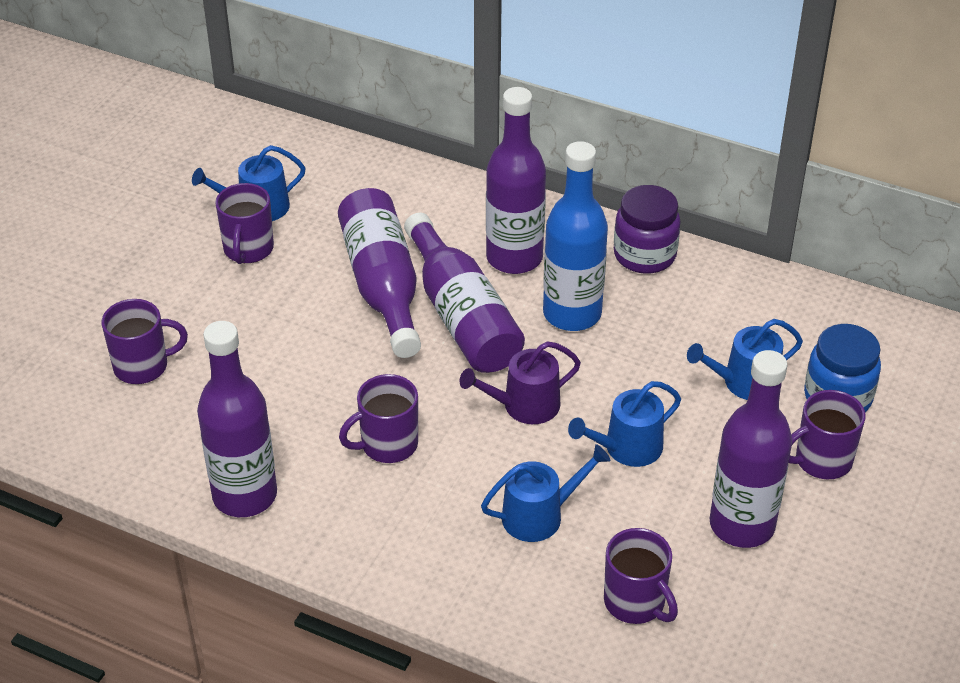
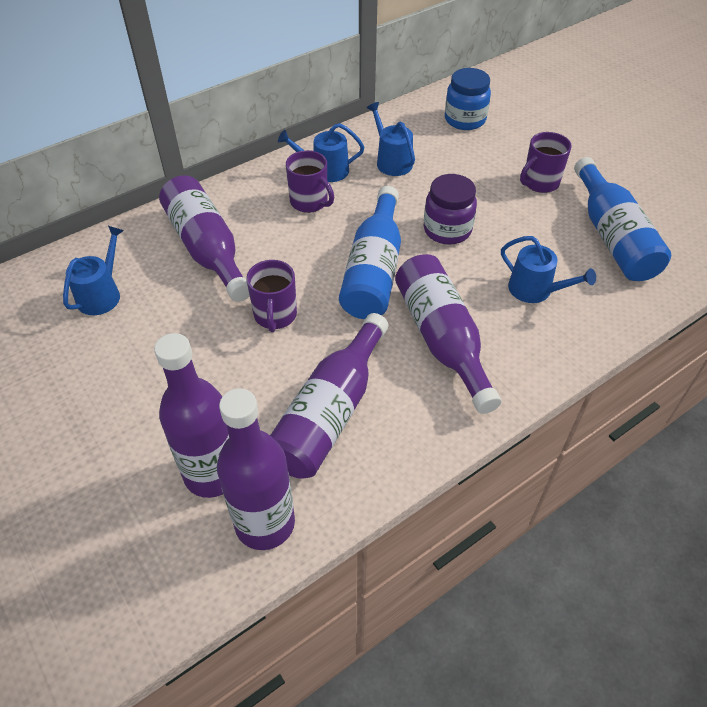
blue bottle: [543,141,608,331] = 1 -> [339,186,401,319] [574,157,671,281] = 2
purple mug: [101,299,188,384] [215,183,274,264] [339,374,418,463] [604,528,678,624] [788,390,865,479] = 5 -> [246,260,297,332] [286,150,334,213] [520,132,572,193] = 3
purple watering can: [459,341,581,424] = 1 -> none = 0

